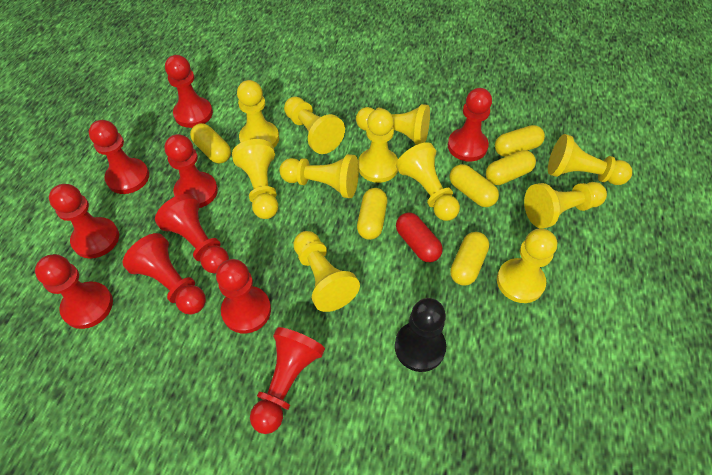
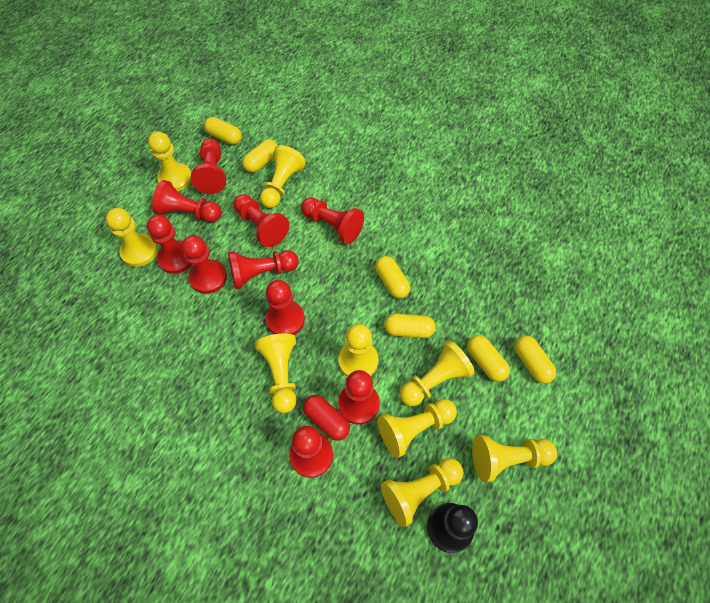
yellow pawn: [232,139,278,219] [237,80,279,148] [279,154,359,198] [284,97,345,154] [293,231,360,312] [356,104,430,145] [358,109,398,183] [396,142,460,221] [497,229,557,303] [524,182,607,229] [548,134,632,185] = 11 -> [106,208,158,267] [148,132,191,191] [255,334,297,413] [260,145,306,208] [338,324,378,377] [378,399,457,458] [381,458,464,527] [400,340,475,406] [472,435,557,482] = 9

